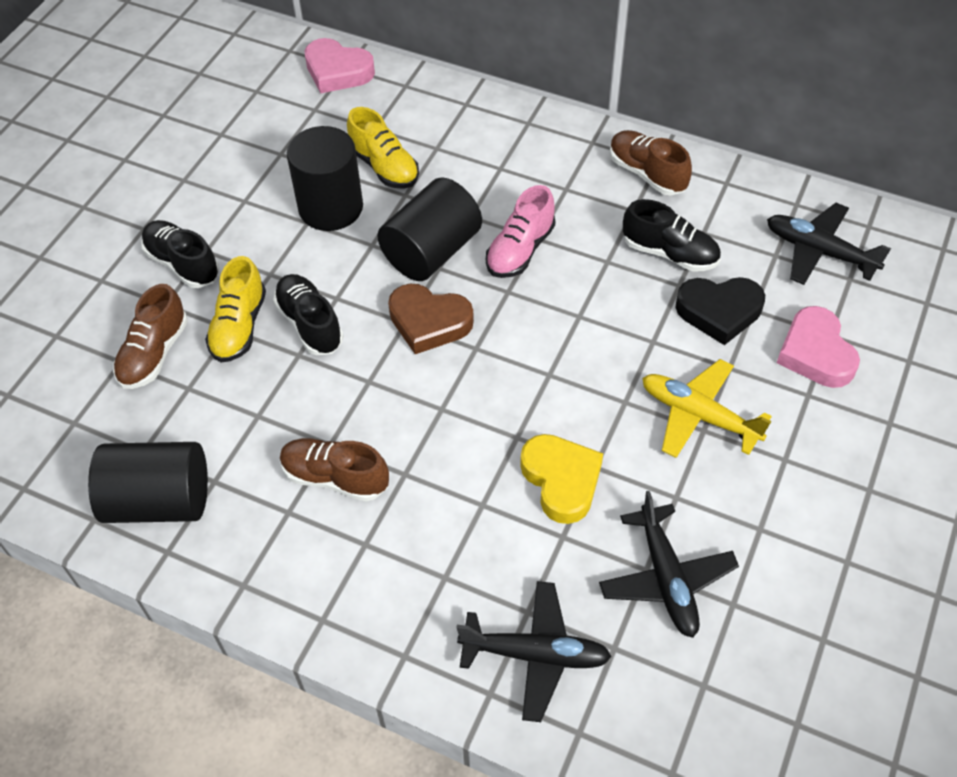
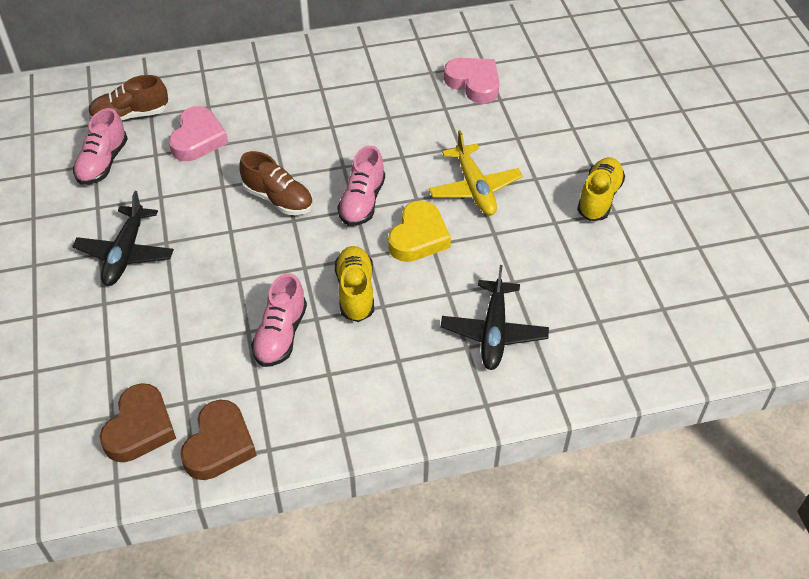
black cylinder: [88,442,208,523] [287,126,363,231] [377,177,482,281] = 3 -> none = 0
black heart: [675,277,765,345] = 1 -> none = 0
black plane: [457,581,612,722] [599,491,739,638] [767,203,891,285] = 3 -> [72,191,174,286] [441,265,549,370] = 2
black shoe: [141,220,220,288] [273,274,343,355] [623,199,721,272] = 3 -> none = 0
brown heart: [388,284,474,354] = 1 -> [100,383,176,462] [180,400,257,480] = 2
brown shoe: [113,284,188,389] [280,438,389,502] [610,130,692,196] = 3 -> [88,75,168,121] [239,151,313,215] = 2
pink shoe: [486,185,556,278] = 1 -> [73,108,128,185] [251,273,307,367] [337,146,385,226] = 3

